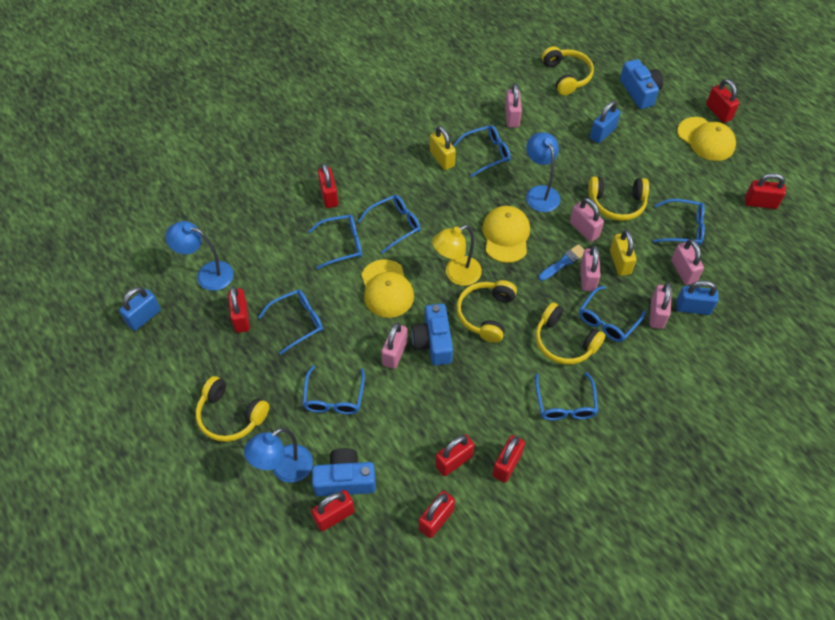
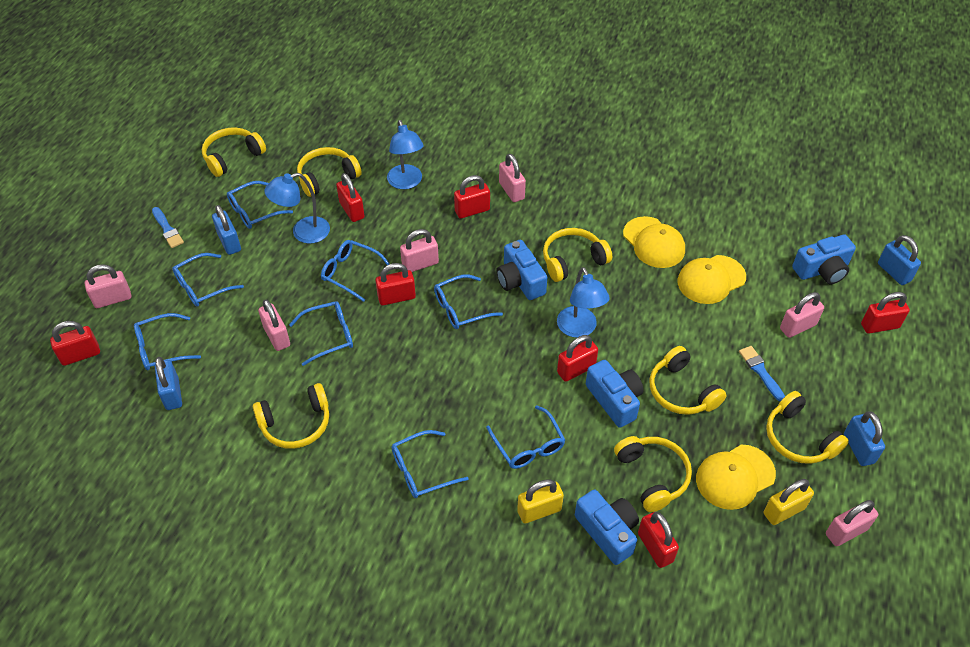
blue brush: [538,244,585,281] = 1 -> [152,207,184,248] [739,346,785,401] = 2
blue camera: [312,448,376,496] [411,304,453,365] [620,59,663,109] = 3 -> [496,240,547,300] [575,489,639,565] [586,360,644,428] [792,234,856,284] = 4
blue padlock: [119,287,161,331] [590,101,621,143] [676,280,719,315] = 3 -> [155,357,182,410] [212,205,241,255] [844,412,885,466] [878,235,921,285] = 4
red padlock: [228,286,250,333] [311,490,355,531] [318,163,338,208] [419,491,455,538] [435,434,475,476] [492,435,525,483] [706,79,739,123] [745,173,786,209] = 8 -> [50,321,100,366] [336,173,365,222] [375,263,416,305] [454,175,490,219] [557,335,598,382] [638,512,679,568] [861,292,910,334] = 7
yellow headphones: [196,376,269,442] [456,280,517,343] [535,302,606,365] [542,46,594,95] [588,176,649,221] = 5 -> [202,127,266,177] [253,383,329,449] [297,147,362,197] [543,228,612,282] [614,436,692,512] [650,346,727,415] [766,391,849,464] = 7
yellow lamp: [432,225,482,286] = 1 -> none = 0

